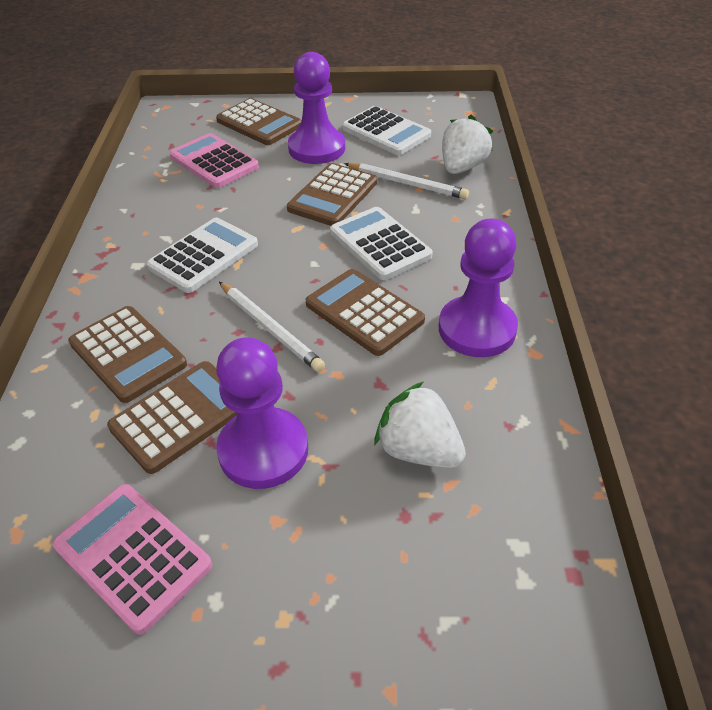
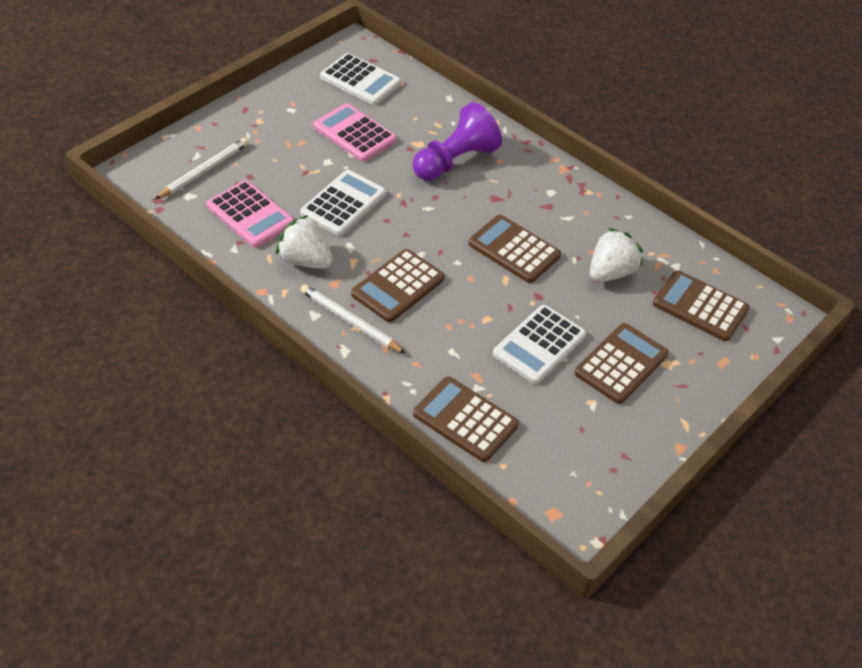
purple pawn: [216,337,308,489] [288,52,345,164] [439,219,518,357] = 3 -> [412,102,502,181] = 1

